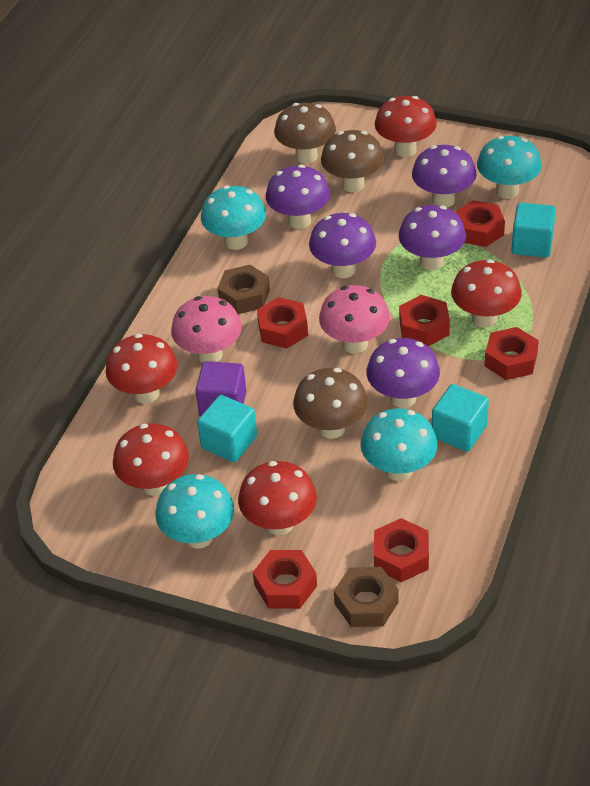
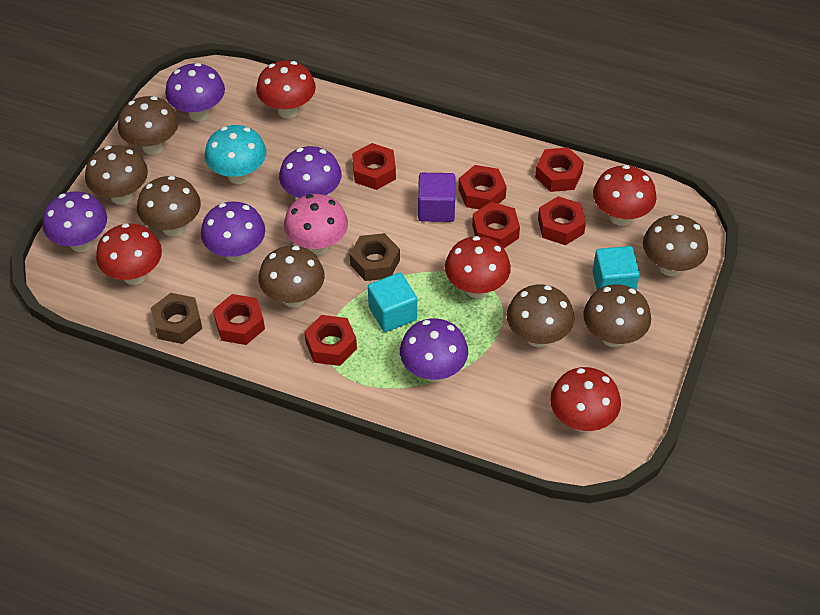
brown mushroom: [274,103,336,164] [293,368,368,439] [321,130,384,192] = 3 -> [85,145,148,205] [118,96,179,155] [137,176,201,236] [259,246,325,308] [507,285,574,347] [583,284,651,347] [643,215,708,276] = 7
pink mushroom: [171,296,242,363] [319,285,390,353] = 2 -> [284,194,348,255] = 1
red nut: [253,550,317,609] [257,297,308,348] [374,518,429,582] [399,295,450,346] [455,200,505,247] [485,327,539,380] = 6 -> [213,294,265,345] [304,315,357,366] [352,143,396,190] [458,165,507,209] [472,202,520,248] [535,147,584,192] [538,196,586,245] = 7
turquoise cube: [197,395,257,462] [432,384,489,452] [511,203,556,257] = 3 -> [368,272,417,332] [593,246,640,290] = 2
turquoise mushroom: [155,474,234,549] [201,186,266,250] [360,408,438,481] [477,136,542,199] = 4 -> [205,125,266,184] = 1

